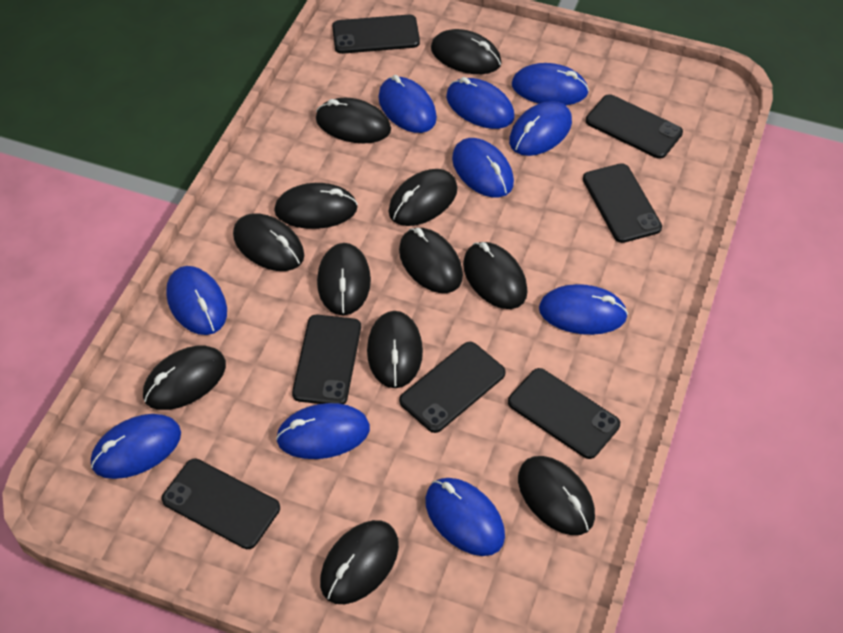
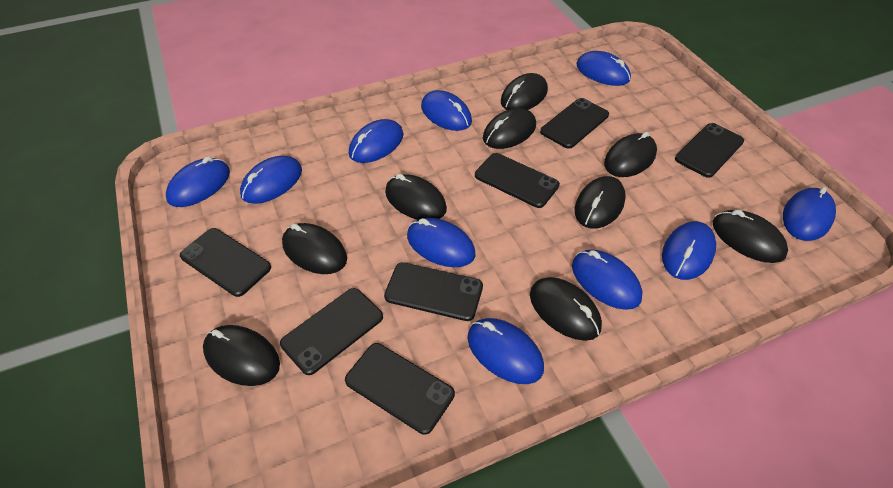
black mouse: [143,346,226,410] [233,213,304,271] [274,183,358,229] [316,98,391,143] [317,243,371,315] [320,520,399,604] [367,311,423,388] [389,169,458,226] [399,228,463,293] [431,29,502,74] [463,242,528,309] [518,456,595,535] = 12 -> [203,325,280,386] [282,223,347,274] [385,174,447,220] [483,108,536,149] [501,73,548,110] [530,277,602,341] [575,176,626,229] [604,132,657,177] [713,210,788,263] = 9

